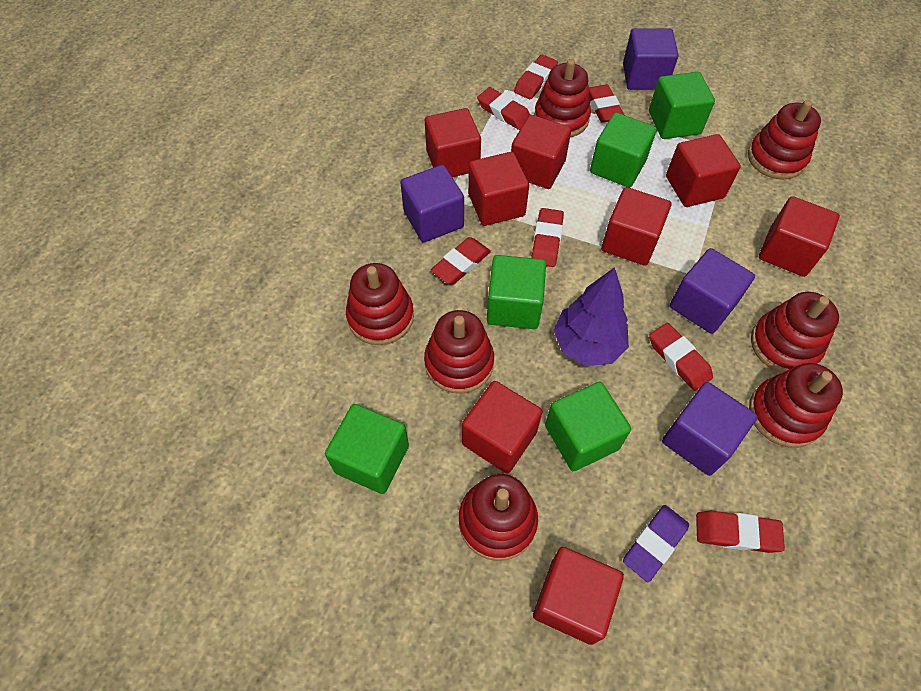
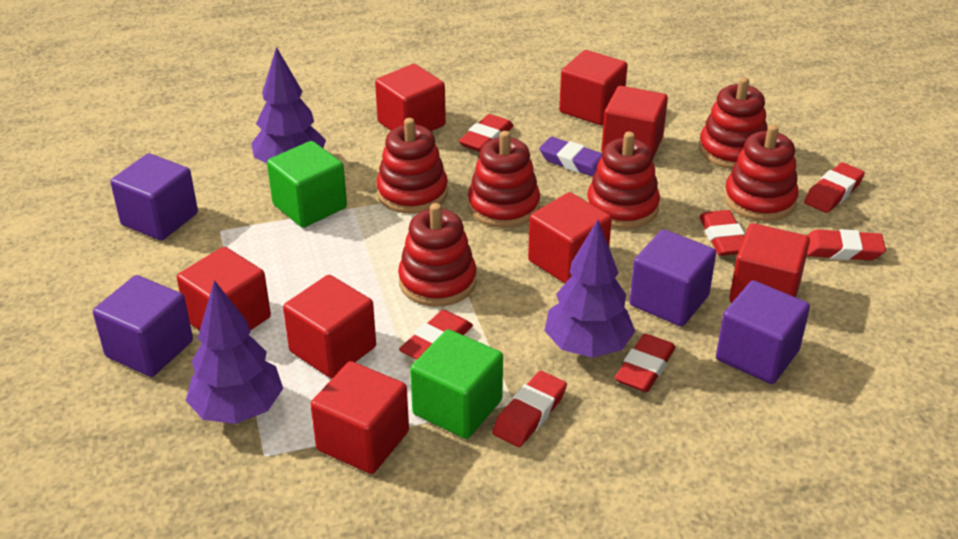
green cube: [325,404,409,494] [487,255,546,329] [545,382,631,471] [590,113,657,188] [649,72,715,139] = 5 -> [267,141,347,228] [410,329,503,439] = 2
purple tree: [553,267,629,366] = 1 -> [186,280,283,424] [251,47,326,163] [544,220,635,358] = 3
red stacking toy: [346,263,414,345] [424,310,494,394] [459,474,538,561] [534,59,591,137] [748,100,821,180] [749,363,843,448] [751,292,839,373] = 7 -> [376,118,448,214] [398,203,476,307] [468,131,540,228] [587,132,660,229] [699,77,768,169] [724,124,799,221] = 6

